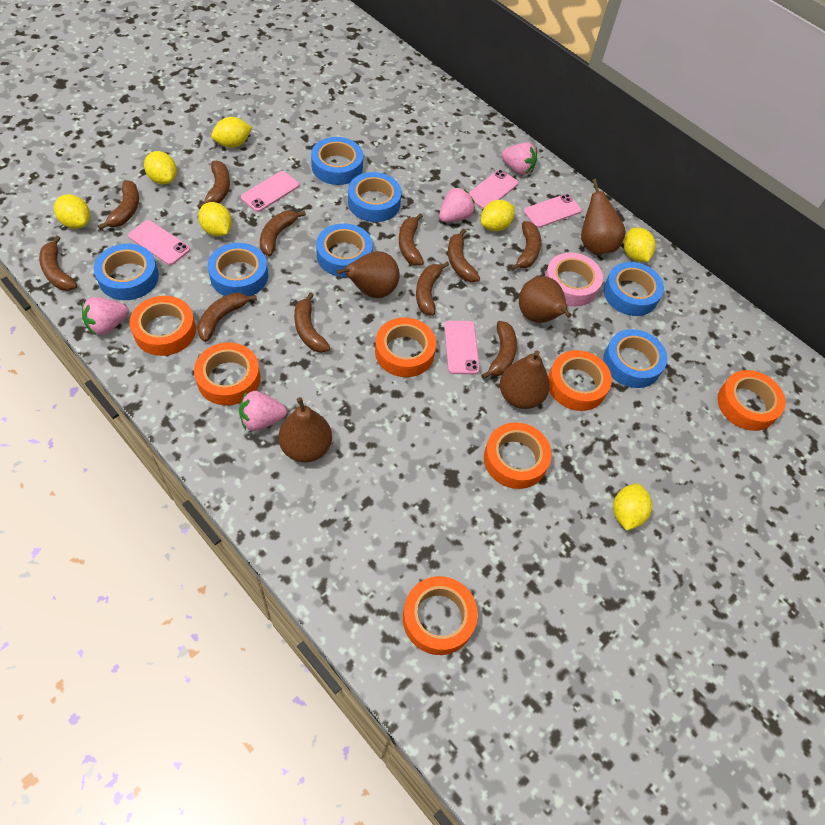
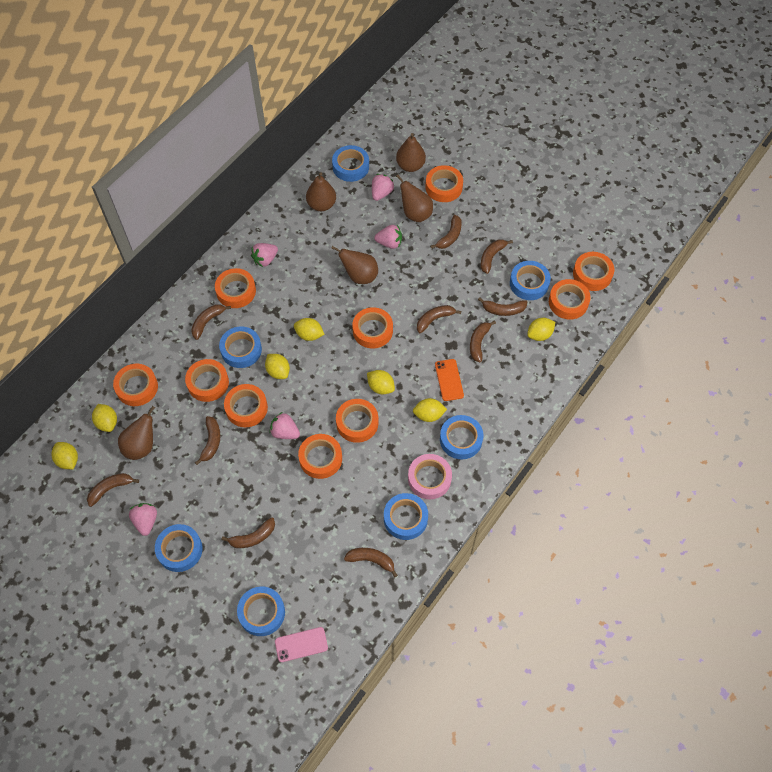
brown banana: [39,236,77,291] [98,180,139,230] [197,293,257,342] [198,160,230,209] [260,211,306,256] [294,292,330,353] [399,213,424,266] [416,262,449,316] [448,229,480,282] [481,321,517,379] [510,221,541,271] = 11 -> [87,473,139,507] [191,304,231,340] [195,416,220,465] [222,517,275,548] [344,548,398,578] [417,305,461,333] [430,215,462,249] [470,320,496,362] [478,298,527,316] [481,239,513,274] = 10
orange phone: none = 0 -> [435,359,464,401] = 1
orange tape: [130,296,196,356] [194,343,261,405] [375,317,436,377] [403,576,478,655] [484,422,552,489] [548,350,612,411] [717,370,786,431] = 7 -> [113,364,158,406] [185,359,229,402] [215,268,256,308] [224,384,268,427] [298,434,342,479] [336,399,378,443] [352,307,393,348] [425,165,463,202] [549,279,591,320] [573,252,614,291] = 10
pink phone: [128,220,190,265] [241,171,299,212] [444,321,480,374] [469,170,518,209] [524,194,581,228] = 5 -> [275,627,328,662] = 1
pink strawberry: [82,297,129,335] [239,391,287,431] [439,186,475,222] [501,142,537,175] = 4 -> [129,503,157,536] [251,243,278,267] [269,412,300,439] [372,174,394,201] [374,225,402,249] = 5

